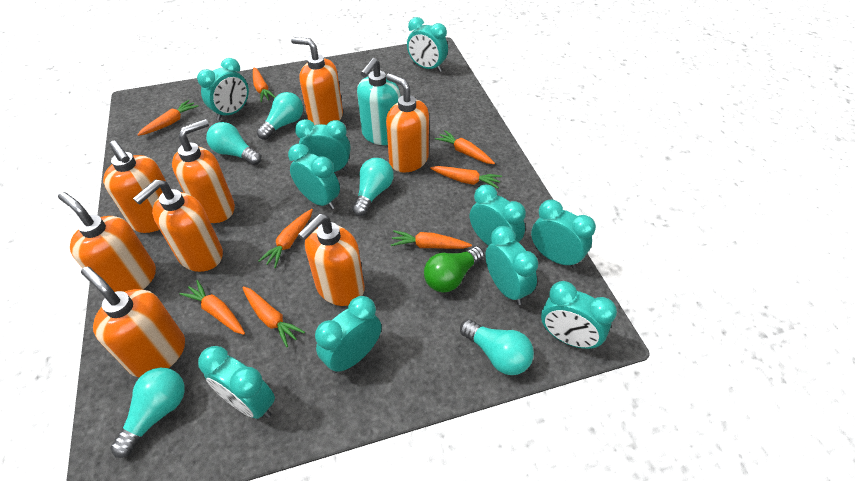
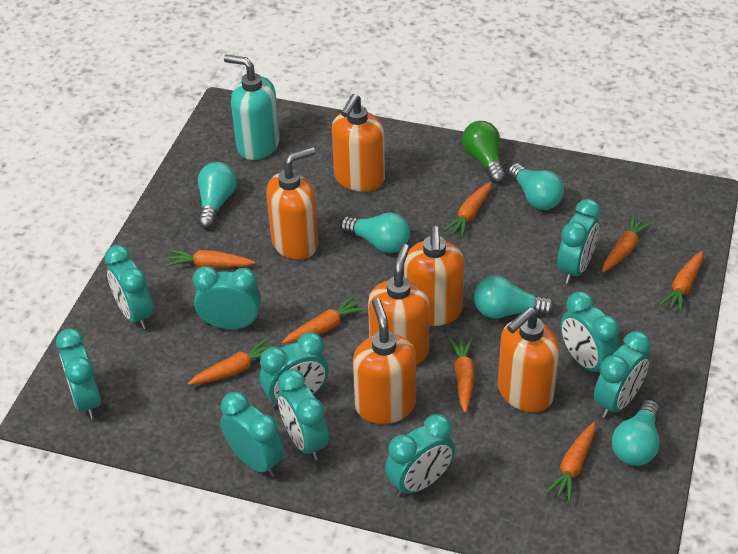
orange soap dispenser: [58,192,156,292] [81,267,185,377] [103,141,166,233] [133,179,223,272] [172,119,235,223] [291,37,343,125] [298,214,365,306] [386,73,429,173] = 8 -> [266,147,318,260] [332,94,385,192] [353,298,416,424] [368,244,430,365] [404,226,464,326] [498,307,560,412] = 6

